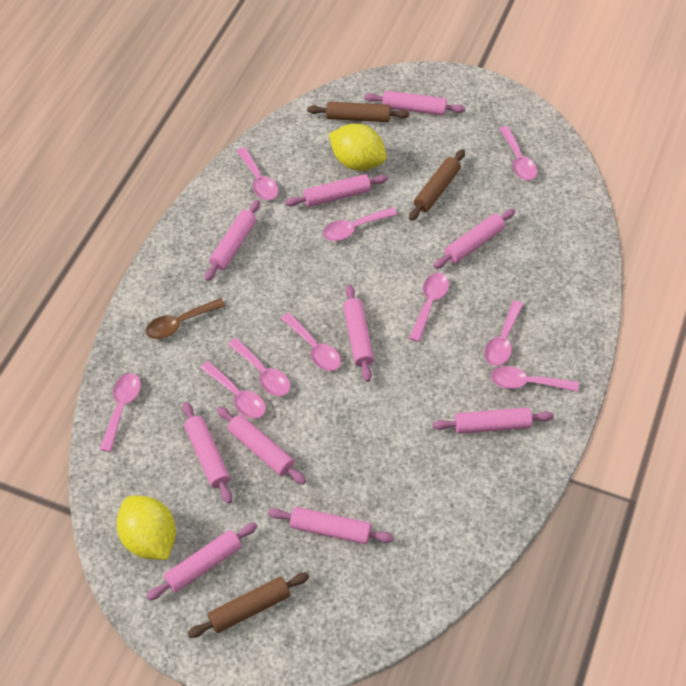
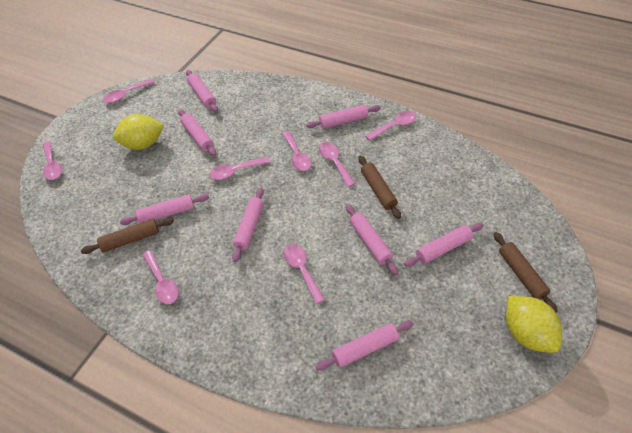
brown spoon: [145,298,226,339] = 1 -> none = 0
pink rolling pin: [146,522,257,601] [183,402,232,504] [205,200,260,281] [217,407,306,485] [268,507,394,544] [285,174,388,207] [343,285,374,382] [364,91,465,115] [433,209,515,269] [433,407,554,434] = 10 -> [120,194,209,225] [178,109,216,156] [186,70,218,112] [232,188,264,262] [306,105,380,129] [316,321,413,371] [346,204,398,275] [404,223,483,267] = 8
pink spoon: [99,373,141,452] [200,361,266,419] [228,338,290,396] [237,147,278,200] [281,313,341,371] [323,207,397,241] [409,273,449,342] [484,300,524,366] [491,366,579,392] [499,126,537,180] = 10 -> [43,141,62,180] [103,79,155,103] [143,250,179,304] [209,157,270,180] [282,131,311,171] [283,244,325,304] [319,142,355,187] [365,111,416,141] = 8

